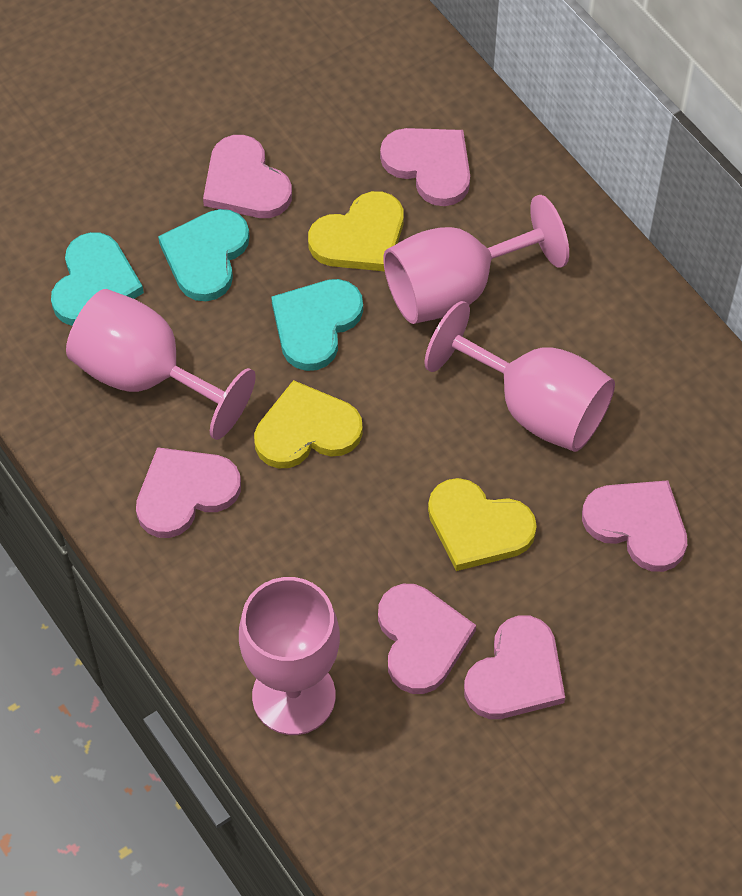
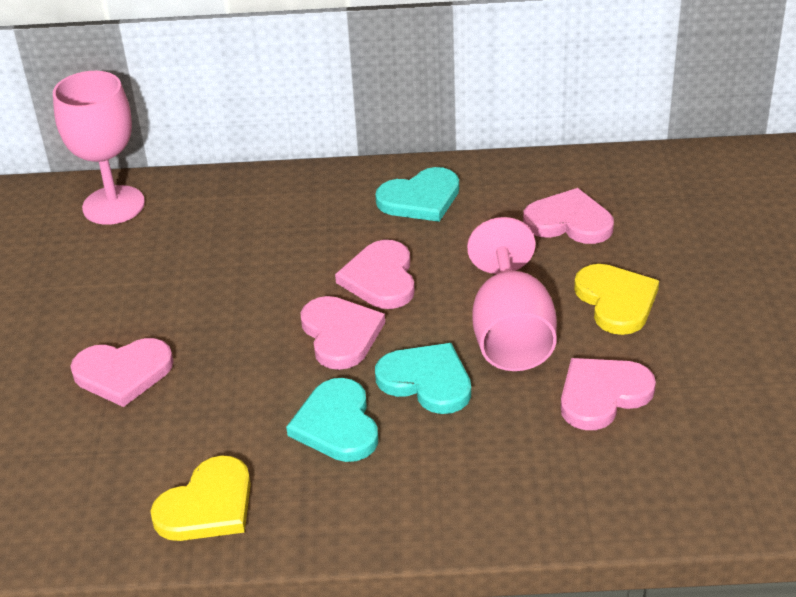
pink goblet: [66,289,256,440] [239,577,340,735] [383,195,569,324] [425,301,615,452] = 4 -> [53,71,145,225] [467,217,557,371] = 2
pink heart: [136,447,241,538] [203,135,292,218] [378,584,476,694] [380,128,470,206] [464,615,565,719] [582,480,687,572] = 6 -> [70,338,174,407] [300,296,385,370] [335,240,415,309] [523,188,614,244] [561,358,656,430] = 5
yellow heart: [254,380,363,468] [308,191,404,271] [428,478,537,571] = 3 -> [150,455,251,541] [574,264,659,335] = 2

